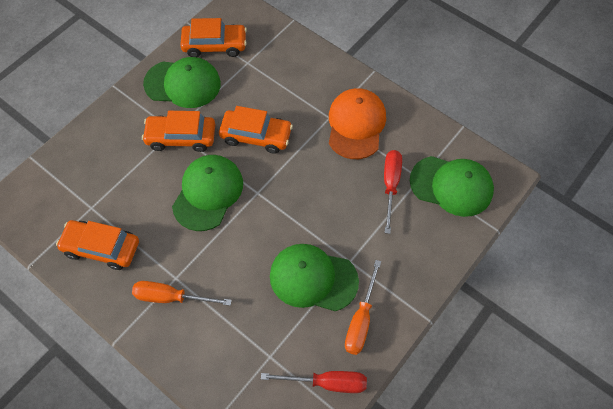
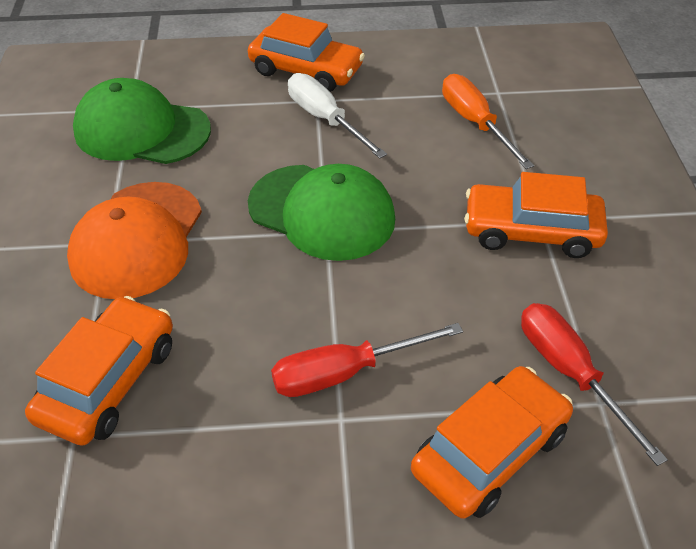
green cap: [143,57,221,108] [172,155,243,231] [270,244,359,311] [410,156,494,217] = 4 -> [73,78,211,164] [248,164,395,261] = 2
orange screwdriver: [132,281,232,306] [345,260,381,355] = 2 -> [442,74,534,169] = 1
white screwdriver: none = 0 -> [288,73,387,158] = 1

